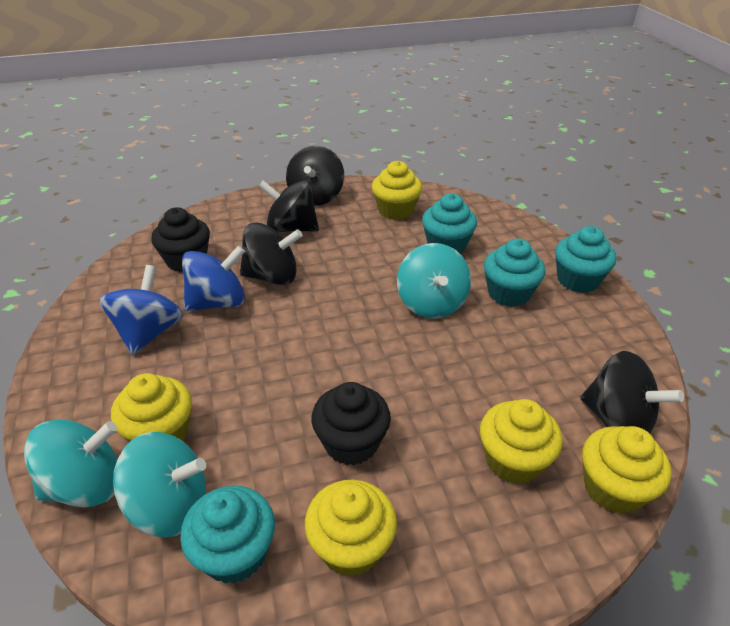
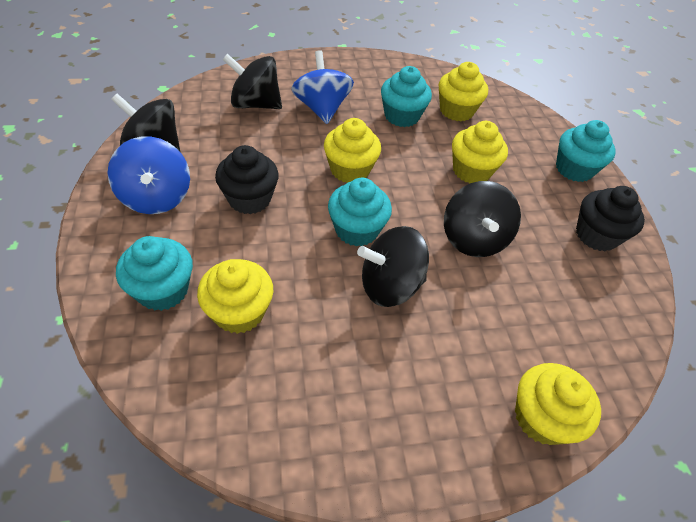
turquoise spinning top: [24,419,117,507] [113,432,206,537] [397,243,471,319] = 3 -> none = 0

